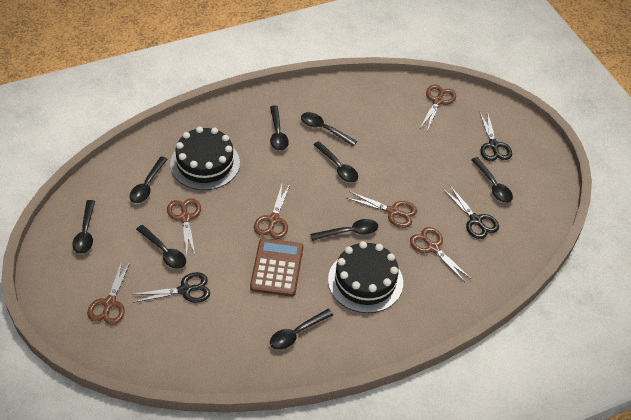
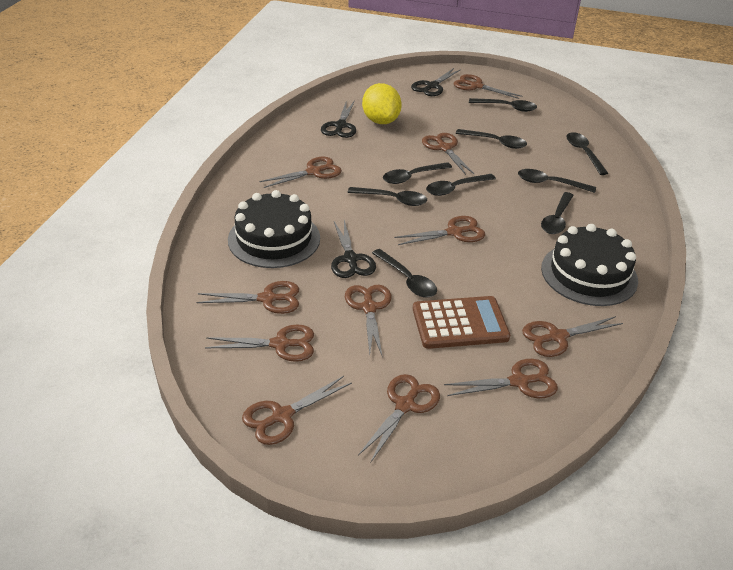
brown scissors: [87,261,131,325] [167,198,201,256] [254,184,290,239] [347,191,417,228] [410,227,471,282] [420,85,456,131] = 6 -> [196,281,299,314] [205,325,314,362] [242,376,352,445] [260,157,342,188] [345,285,392,355] [358,374,440,463] [394,216,485,245] [422,133,474,175] [444,359,558,398] [454,74,522,99] [522,316,623,357] = 11
yellow lemon: none = 0 -> [362,83,402,124] = 1

